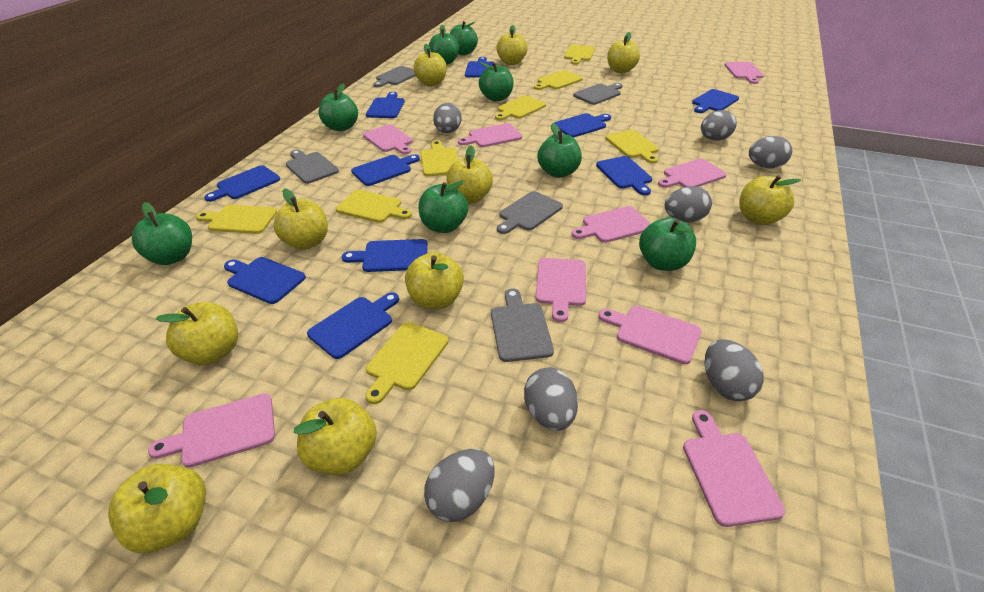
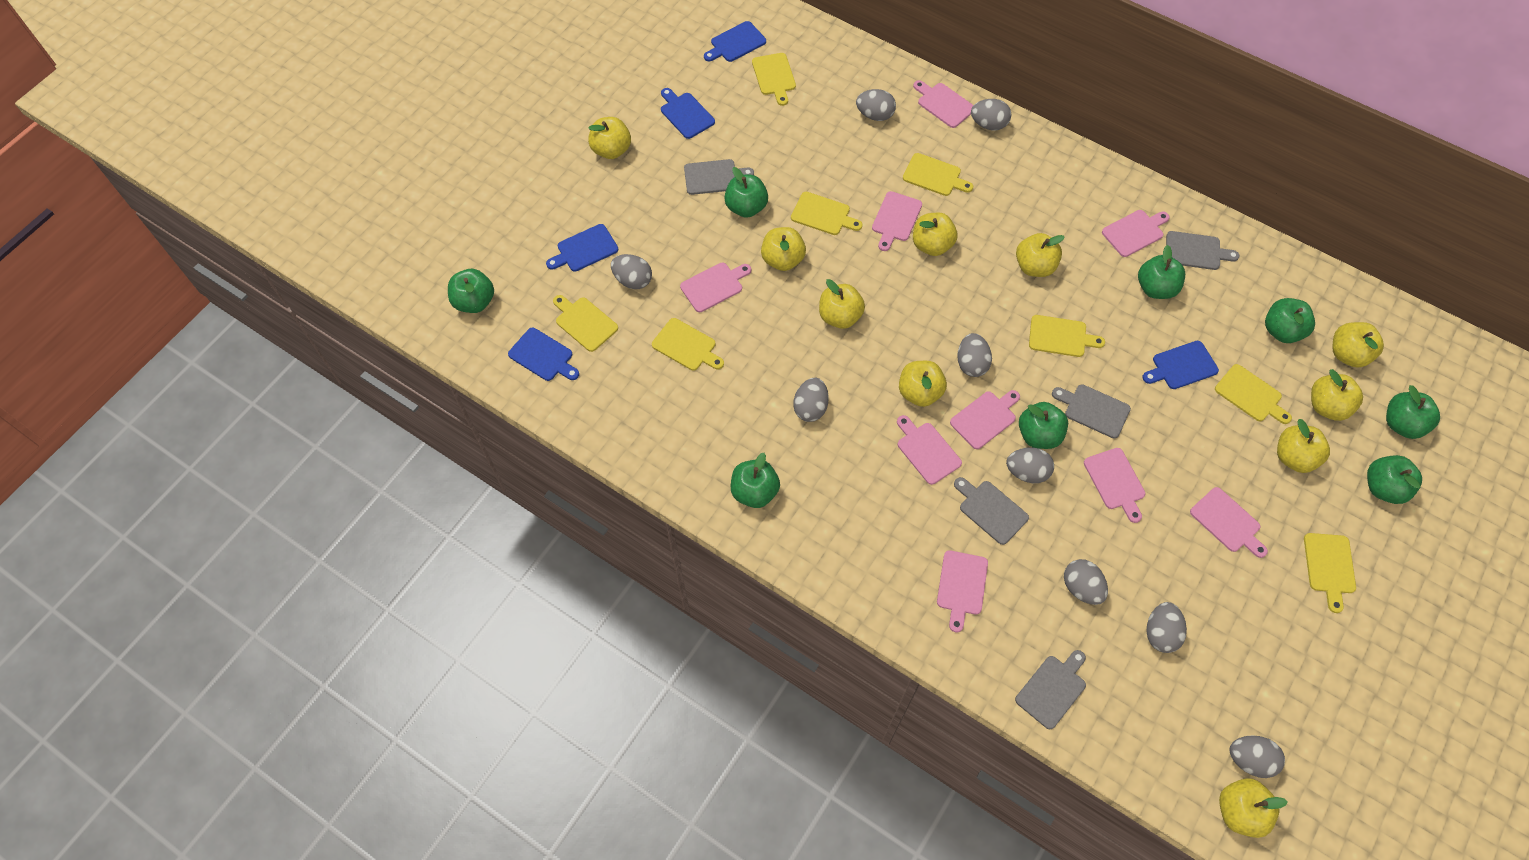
blue cutting board: [204,165,280,202] [224,257,306,304] [307,292,399,359] [342,239,428,272] [351,154,420,186] [366,92,405,118] [465,57,494,78] [554,113,611,138] [596,156,652,196] [692,89,739,113] = 10 -> [508,328,579,381] [546,224,618,272] [661,88,715,139] [704,21,766,62] [1142,341,1219,389] = 5
grey egg: [424,449,495,522] [433,103,462,133] [524,367,578,431] [665,186,712,222] [701,110,737,141] [705,339,764,401] [749,136,792,168] = 7 -> [611,254,652,289] [794,378,829,422] [856,89,896,121] [957,333,992,377] [971,99,1011,130] [1006,448,1054,483] [1064,559,1108,605] [1147,602,1187,653] [1230,735,1285,778] = 9

